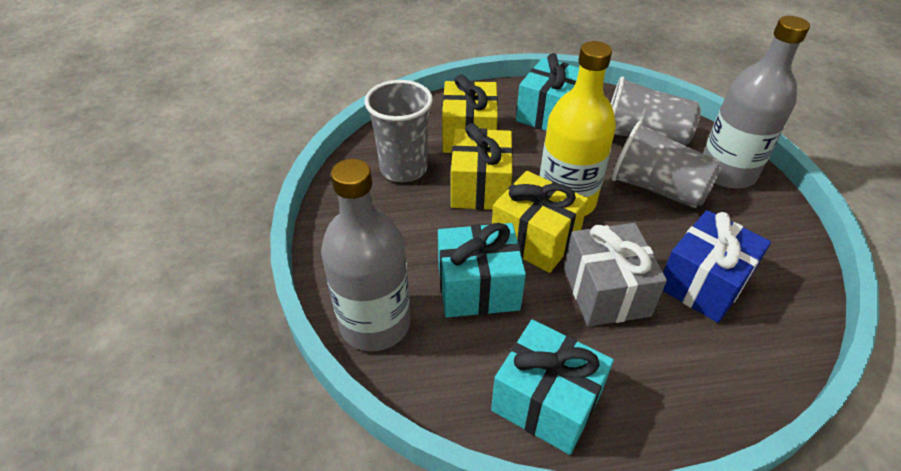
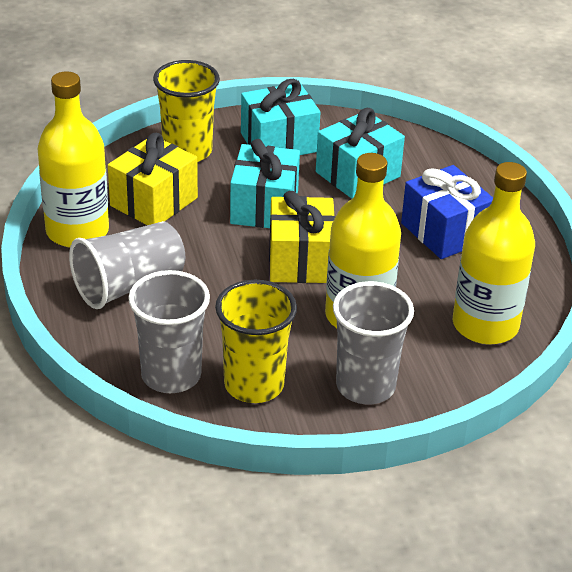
grey bottle: [321,159,411,351] [703,16,810,189] = 2 -> none = 0
grey gift: [564,223,667,327] = 1 -> none = 0
yellow bottle: [540,41,616,216] = 1 -> [38,71,109,247] [325,153,401,328] [453,162,535,344] = 3
yellow cup: none = 0 -> [153,60,220,162] [215,280,297,403] = 2
yellow gift: [442,74,498,153] [451,123,513,210] [492,171,588,273] = 3 -> [108,133,198,225] [269,191,335,283] = 2

